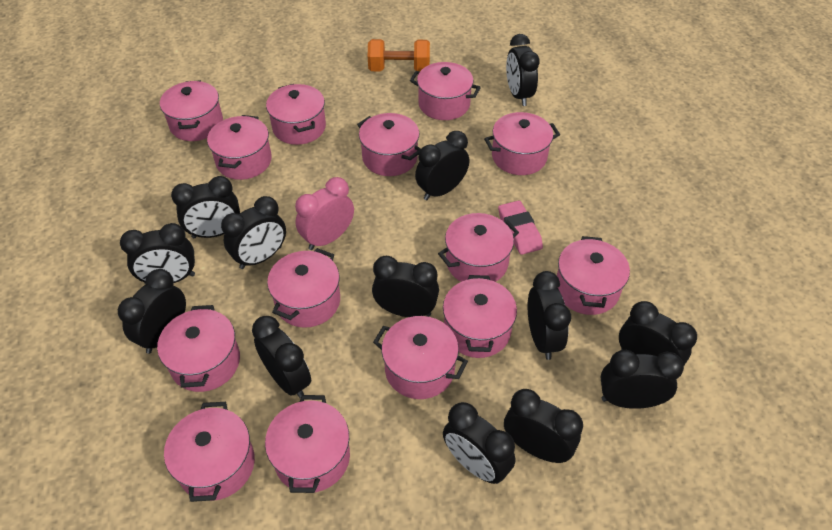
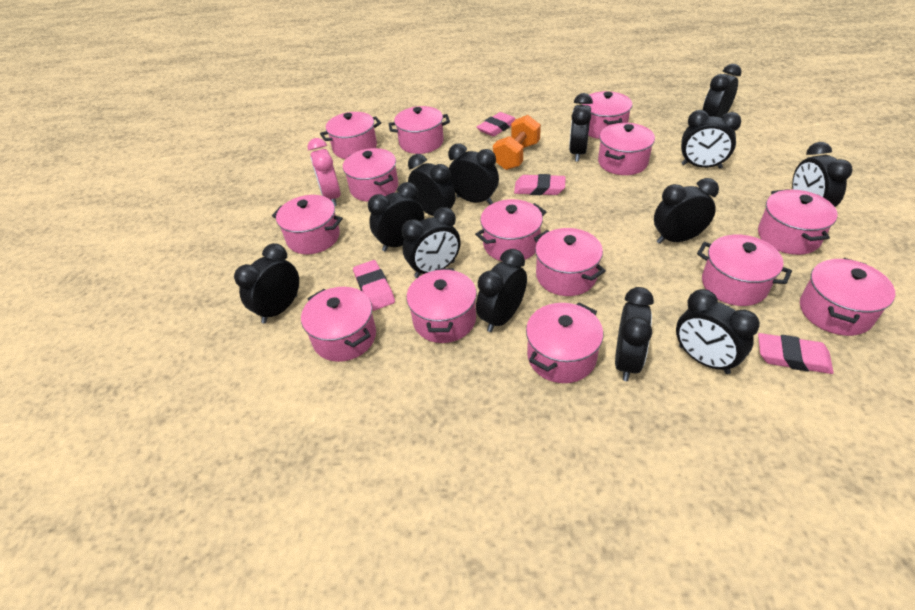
pink eraser: [498,200,543,255] = 1 -> [353,260,395,311] [477,112,515,137] [514,174,566,195] [758,333,834,374] = 4

